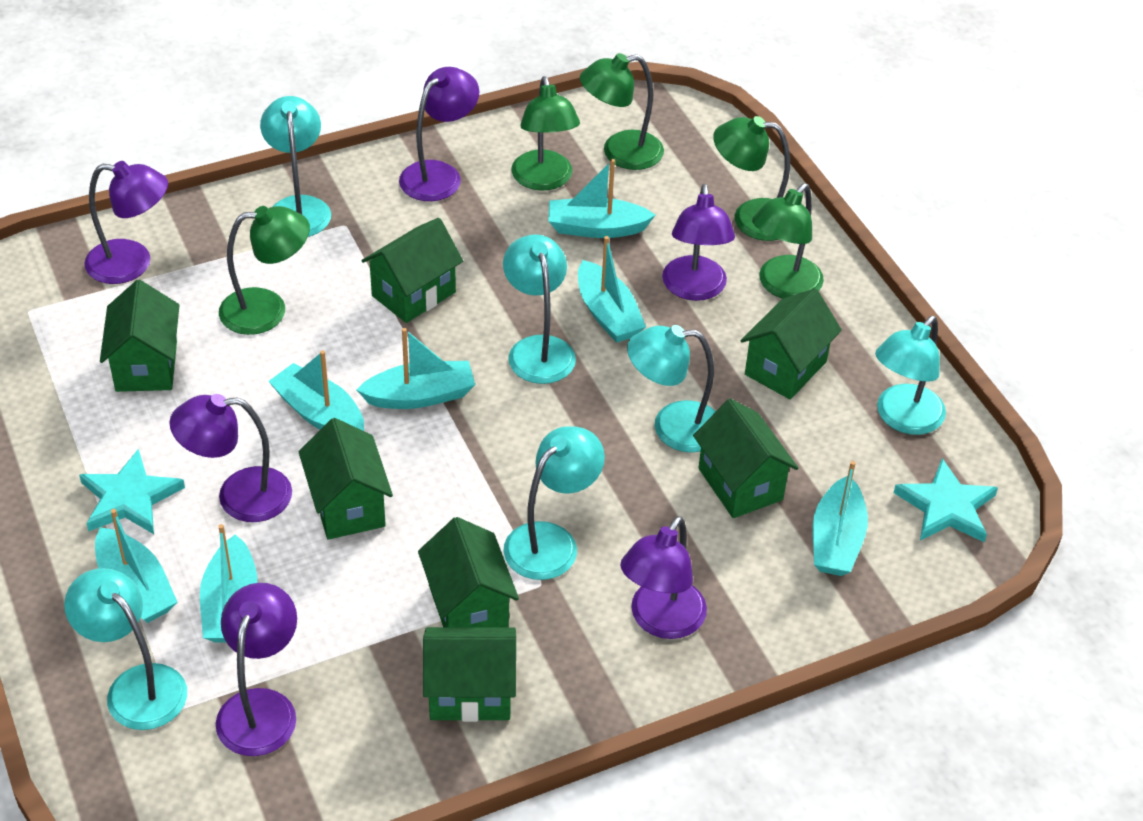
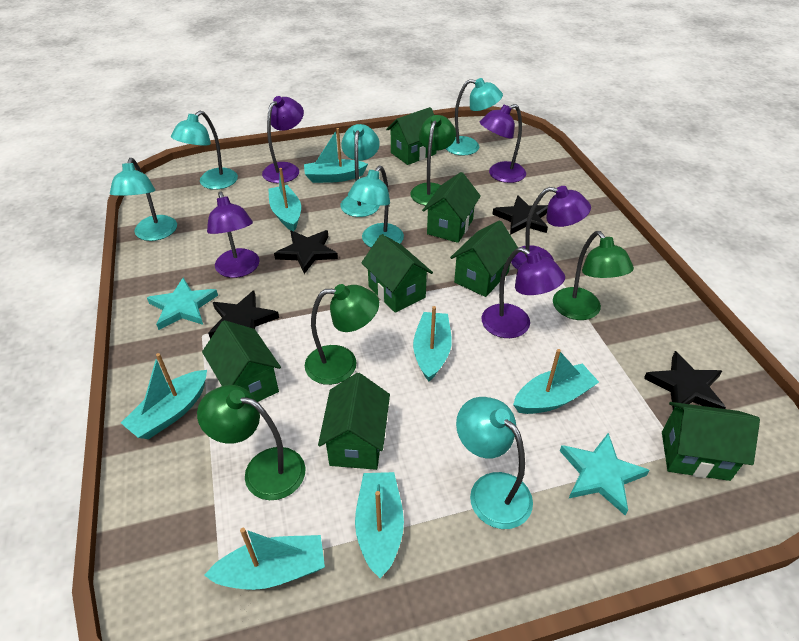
black star: none = 0 -> [208,290,279,339] [274,230,338,274] [492,195,548,235] [644,351,726,409] = 4
green lamp: [219,206,310,335] [511,76,580,190] [580,53,664,170] [713,116,790,241] [752,184,824,298] = 5 -> [197,385,305,500] [305,284,379,385] [410,115,456,205] [553,231,634,320] = 4
purple lamp: [84,161,168,284] [170,394,292,522] [216,583,297,756] [399,67,479,201] [620,516,707,639] [662,184,735,301] = 6 -> [207,191,259,278] [262,96,304,183] [480,104,526,183] [482,247,565,338] [511,186,591,270] = 5

